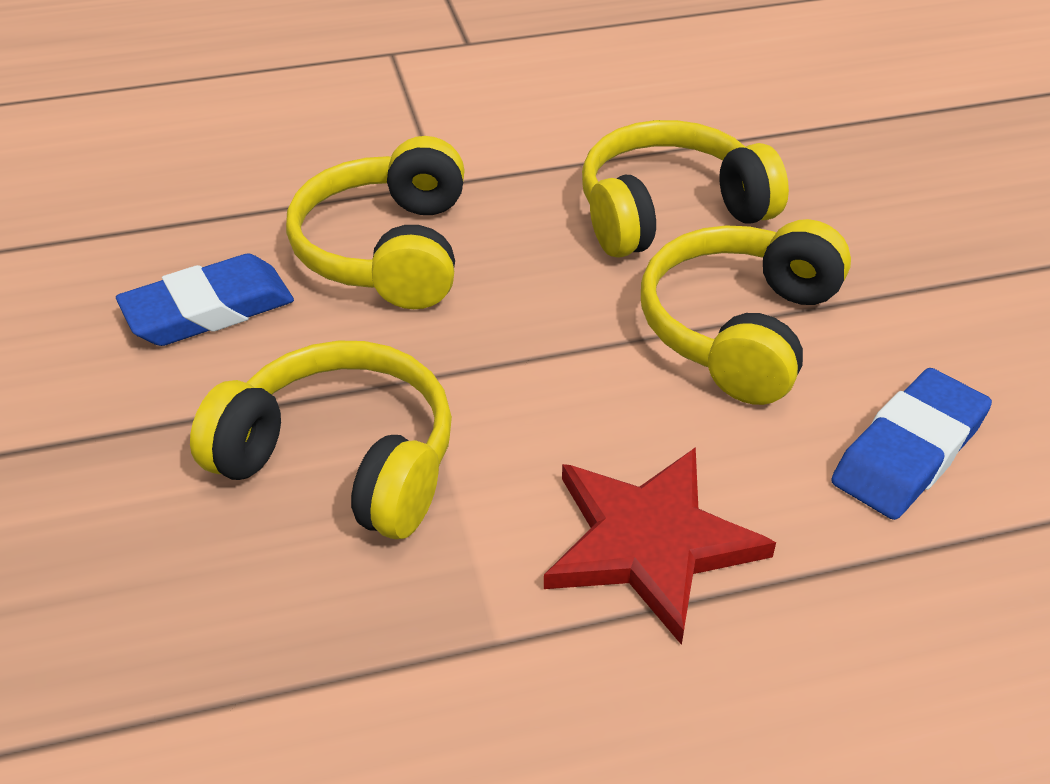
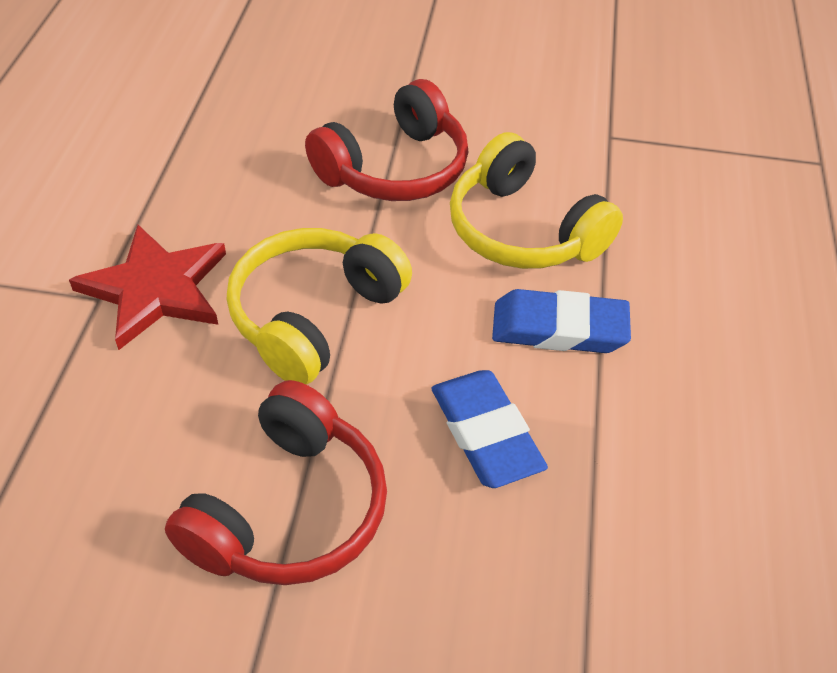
red headphones: none = 0 -> [165,380,387,585] [305,79,468,201] = 2
yellow headphones: [190,341,452,539] [286,136,465,309] [582,120,789,258] [641,219,851,405] = 4 -> [227,228,412,384] [450,132,623,269] = 2

